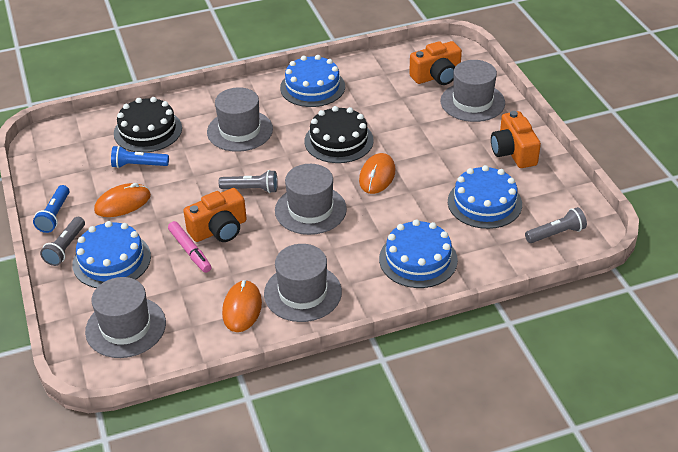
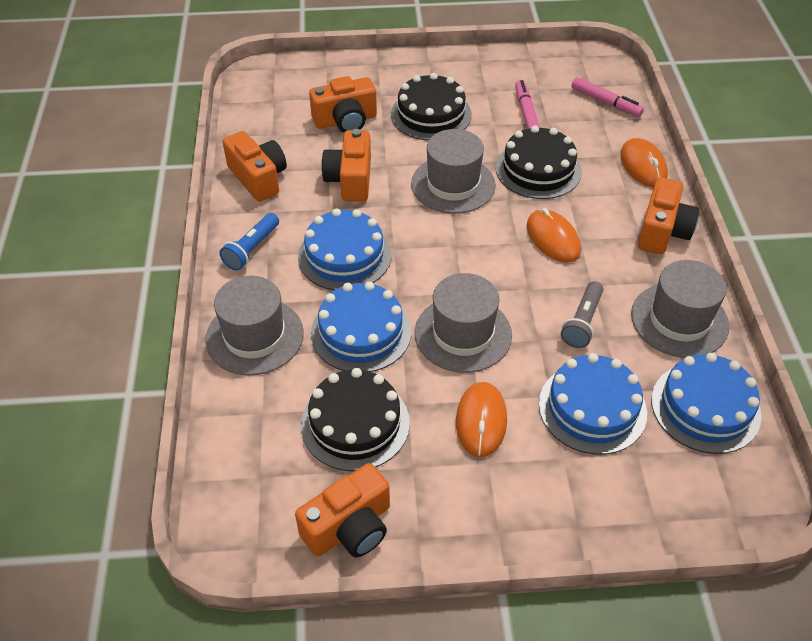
black cake: [114,97,182,153] [304,106,374,163] = 2 -> [301,368,410,471] [391,73,472,141] [496,125,582,199] = 3
blue flashlight: [33,185,69,233] [111,146,169,168] = 2 -> [220,213,279,270] = 1
grey flashlight: [40,217,85,266] [219,170,278,193] [525,207,587,243] = 3 -> [561,281,603,348] = 1
grey hat: [85,277,166,358] [207,87,273,152] [264,244,342,322] [275,164,347,235] [440,60,505,122] = 5 -> [205,276,304,375] [411,129,496,214] [415,273,512,373] [631,260,729,358] = 4
orange camera: [183,188,247,242] [409,41,462,85] [491,111,541,168] = 3 -> [223,131,287,202] [295,463,390,557] [309,76,377,133] [321,129,371,202] [638,177,699,254] = 5
pink marker: [168,221,211,273] = 1 -> [515,80,540,129] [571,77,644,117] = 2

